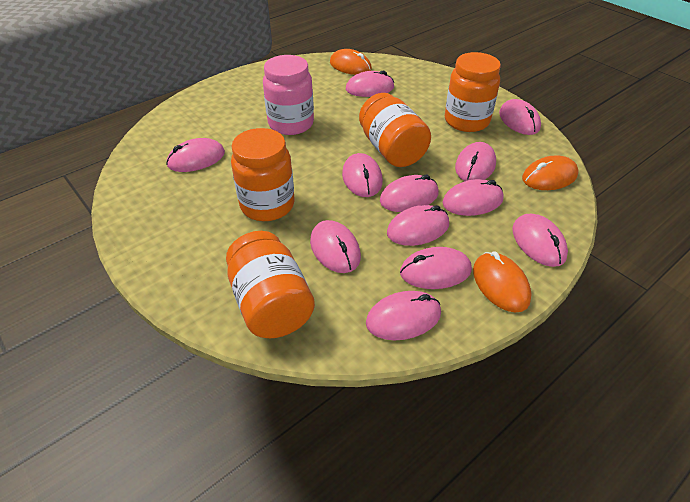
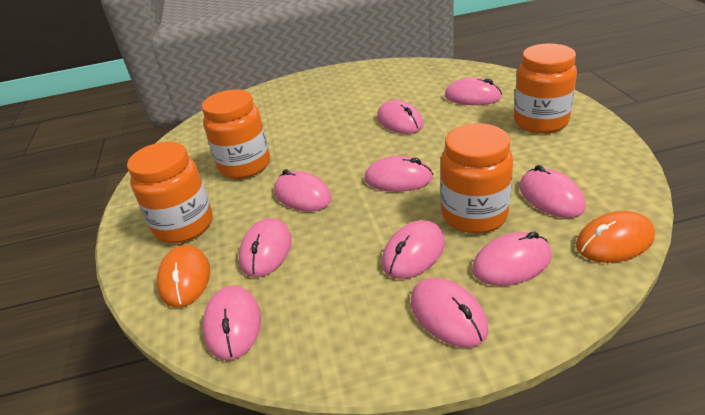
orange mouse: [330,49,372,75] [473,251,531,312] [522,155,579,190] = 3 -> [157,245,210,307] [576,211,655,263] = 2
pink jar: [263,55,314,135] = 1 -> none = 0
pink mouse: [166,138,225,172] [310,220,361,273] [342,153,383,197] [346,71,394,97] [366,291,441,340] [380,175,438,212] [387,205,449,246] [400,247,472,289] [442,179,503,216] [455,142,496,181] [499,99,541,135] [512,214,568,267] = 12 -> [202,285,261,360] [239,218,292,277] [274,169,332,212] [364,156,433,192] [377,100,423,134] [382,220,445,279] [411,277,488,347] [445,77,502,105] [472,231,552,286] [519,165,586,218] = 10

